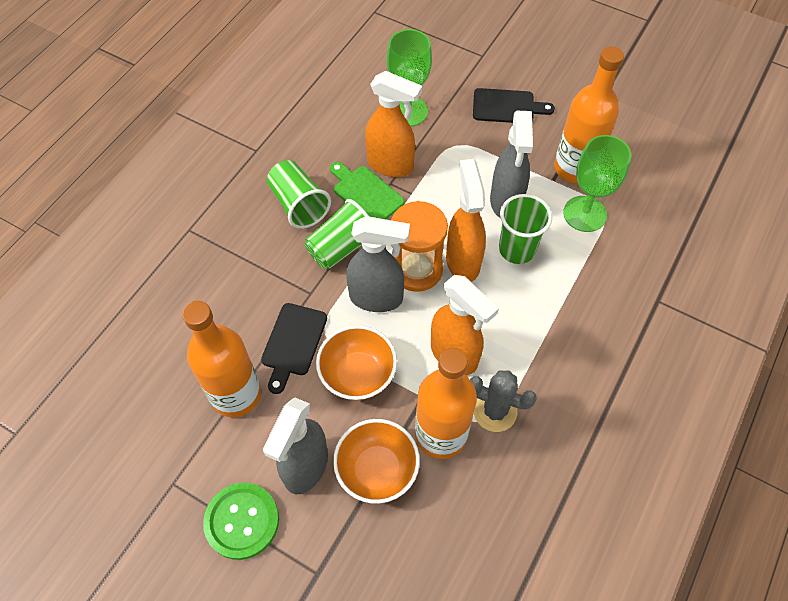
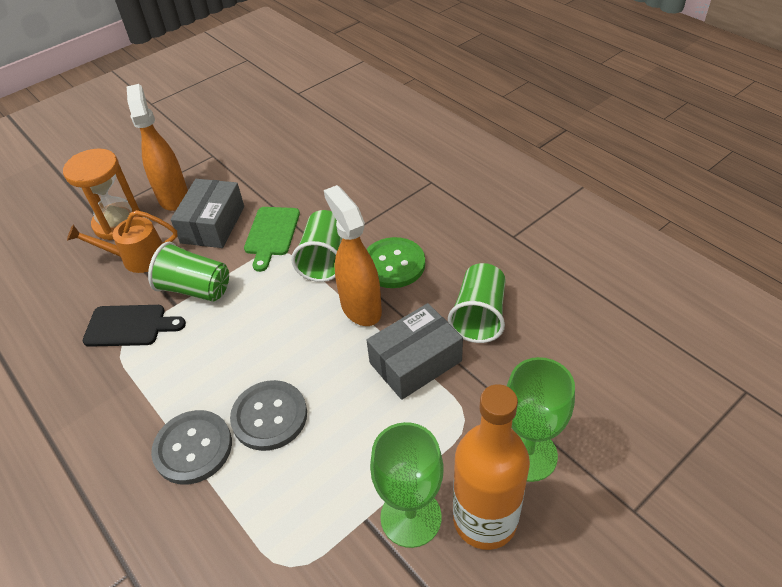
black cutting board: [261,303,327,394] [473,88,555,123] = 2 -> [83,305,186,347] = 1
grey box: none = 0 -> [171,179,244,248] [366,303,463,400] = 2
grey button: none = 0 -> [151,410,232,485] [230,380,307,451] = 2
grey cactus: [470,370,537,432] = 1 -> none = 0
grey spray bottle: [263,398,328,494] [346,216,410,312] [490,111,533,218] = 3 -> none = 0
orange bottle: [182,301,261,417] [415,348,477,459] [554,46,624,184] = 3 -> [453,384,530,550] = 1
orange bowl: [316,325,397,400] [333,419,420,504] = 2 -> none = 0
orange spray bottle: [365,71,422,177] [431,275,499,375] [446,159,486,282] = 3 -> [127,84,188,211] [324,185,382,326] = 2
orange watering can: none = 0 -> [67,210,178,273] = 1

